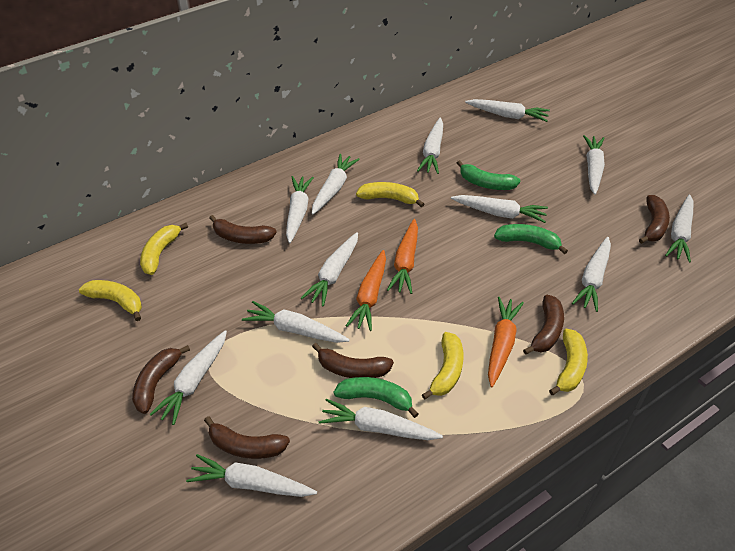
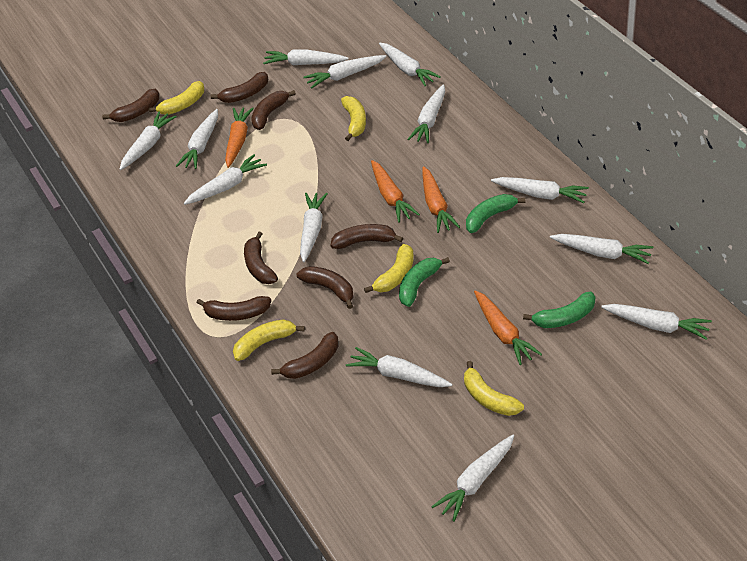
brown banana: [132,345,190,414] [204,416,290,459] [209,215,277,244] [312,343,394,378] [523,295,564,355] [639,195,670,244] = 6 -> [102,89,159,122] [197,296,271,321] [211,72,268,103] [244,231,278,284] [251,90,296,130] [271,332,338,379] [297,266,354,309] [331,224,403,249] = 8
orange carrot: [346,250,386,331] [387,219,418,294] [488,297,524,387] = 3 -> [225,107,254,168] [371,160,420,223] [422,166,460,233] [474,290,542,365] = 4

